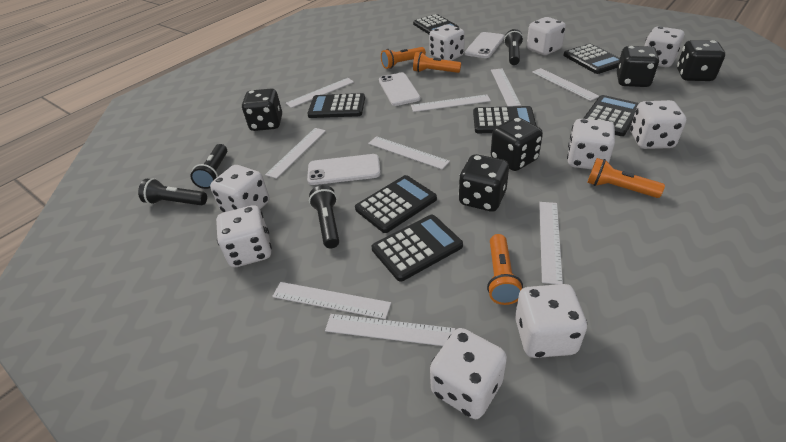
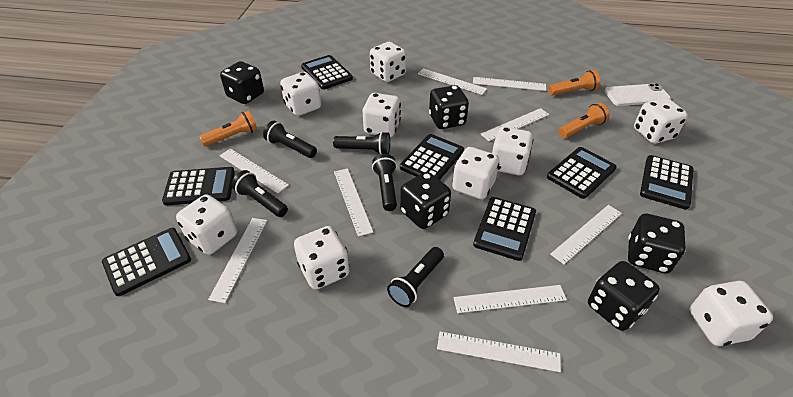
black flashlight: [138,178,207,205] [191,144,227,189] [309,185,339,248] [504,29,523,65] = 4 -> [232,170,288,217] [263,121,317,158] [333,132,390,154] [372,154,397,211] [387,247,444,307] = 5
orange flashlight: [381,47,426,69] [413,52,461,73] [487,234,523,305] [587,158,665,198] = 4 -> [199,111,258,147] [548,70,600,96] [559,103,610,138] = 3
white phone: [307,154,380,185] [379,73,420,106] [465,32,504,58] = 3 -> [605,83,671,106] = 1

